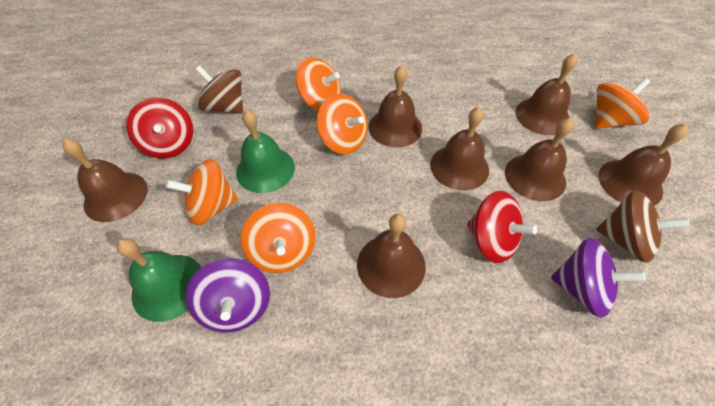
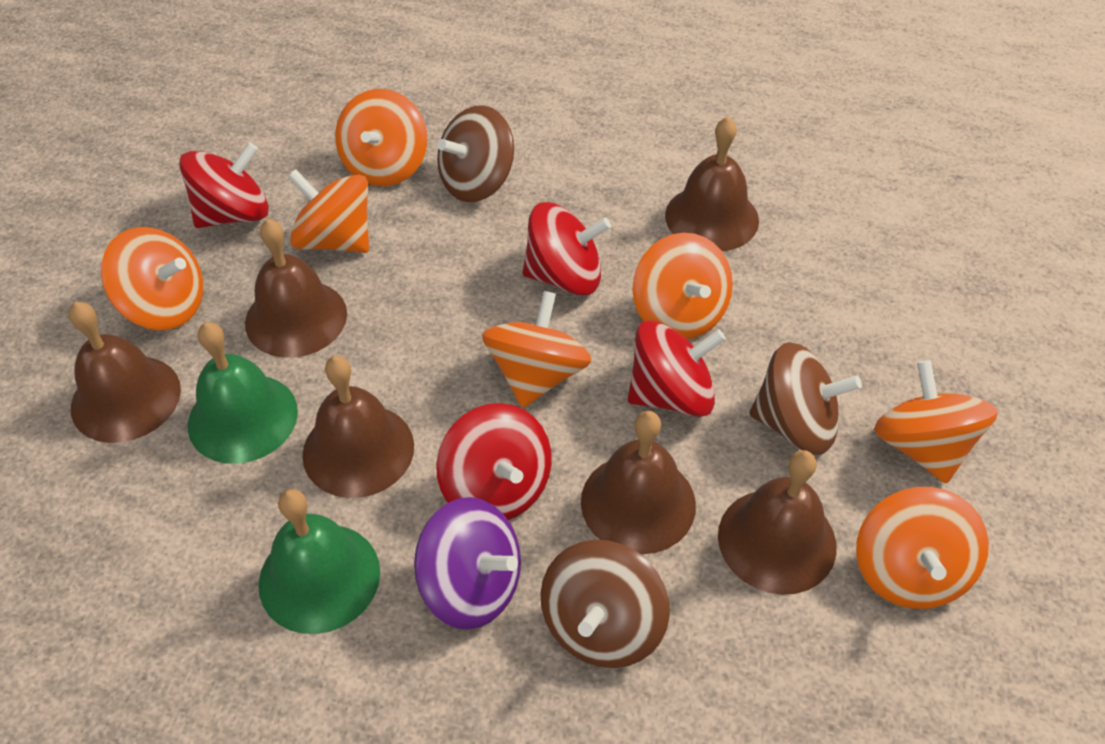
brown bell: [62,139,148,222] [357,214,426,298] [368,65,422,148] [430,107,489,190] [505,117,574,201] [516,53,578,135] [599,124,688,206] = 7 -> [69,302,181,443] [245,219,347,358] [302,356,414,498] [581,411,696,554] [665,116,759,251] [718,450,837,595] = 6
brown spinning top: [195,66,243,114] [596,190,690,263] = 2 -> [437,105,514,202] [540,540,670,668] [749,342,862,455] = 3
orange spinning top: [166,159,238,225] [240,203,316,273] [296,57,341,111] [317,94,368,154] [595,78,650,129] = 5 -> [101,227,203,330] [288,169,369,253] [335,89,427,186] [482,291,592,408] [633,233,733,339] [856,487,989,609] [874,360,998,484] = 7
purple spinning top: [186,258,270,333] [551,238,646,318] = 2 -> [414,497,521,630] = 1
red spinning top: [126,97,193,159] [467,191,537,263] = 2 -> [179,142,269,228] [436,403,552,520] [522,202,611,295] [628,320,726,417] = 4

